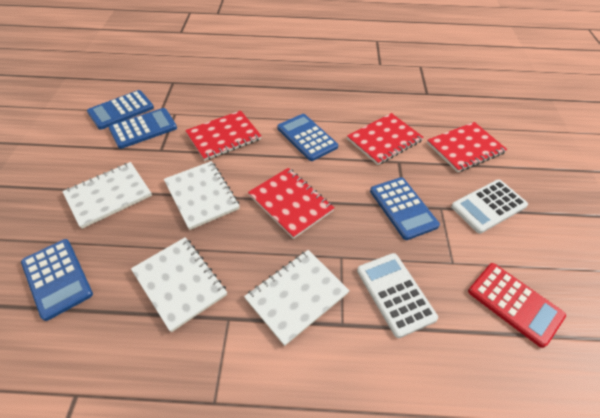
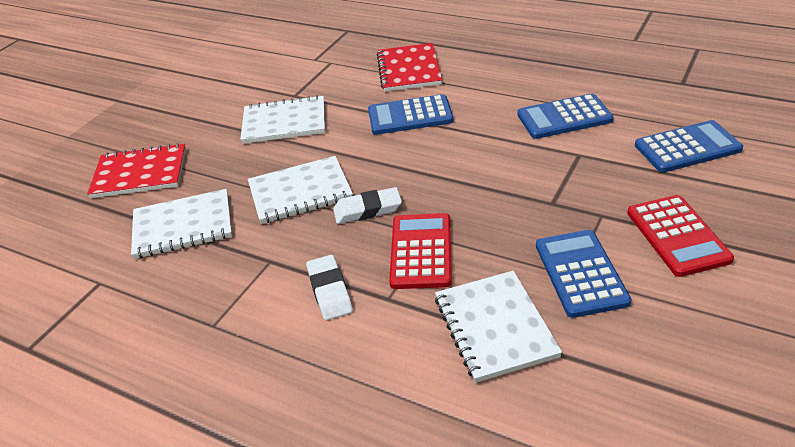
blue calculator: [21,239,93,321] [87,90,154,130] [109,108,177,149] [277,114,338,161] [370,177,440,240] = 5 -> [368,94,454,135] [517,94,614,139] [536,230,631,318] [635,120,743,173] = 4
red calculator: [468,263,566,348] = 1 -> [389,213,452,289] [627,195,734,277] = 2
red notebook: [185,111,261,161] [248,168,334,239] [347,113,424,165] [427,122,507,172] = 4 -> [87,143,186,198] [377,43,442,92] = 2
white calculator: [357,253,438,338] [451,180,528,234] = 2 -> none = 0
white eraser: none = 0 -> [306,255,353,320] [333,187,402,224] = 2

